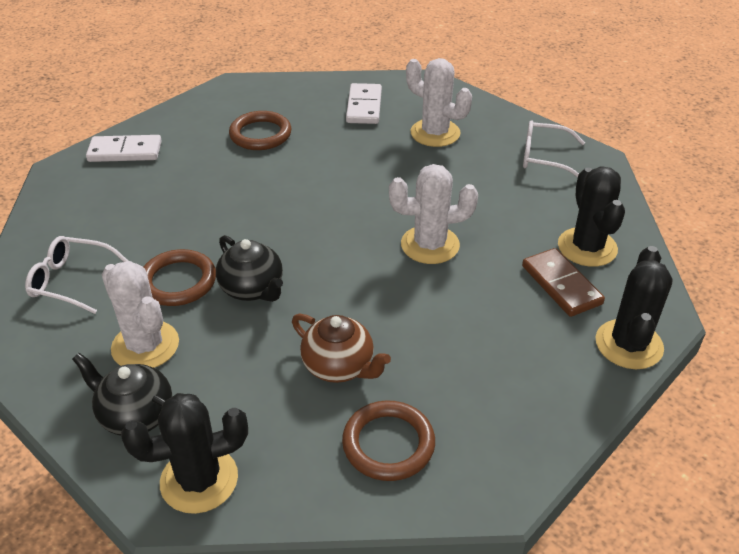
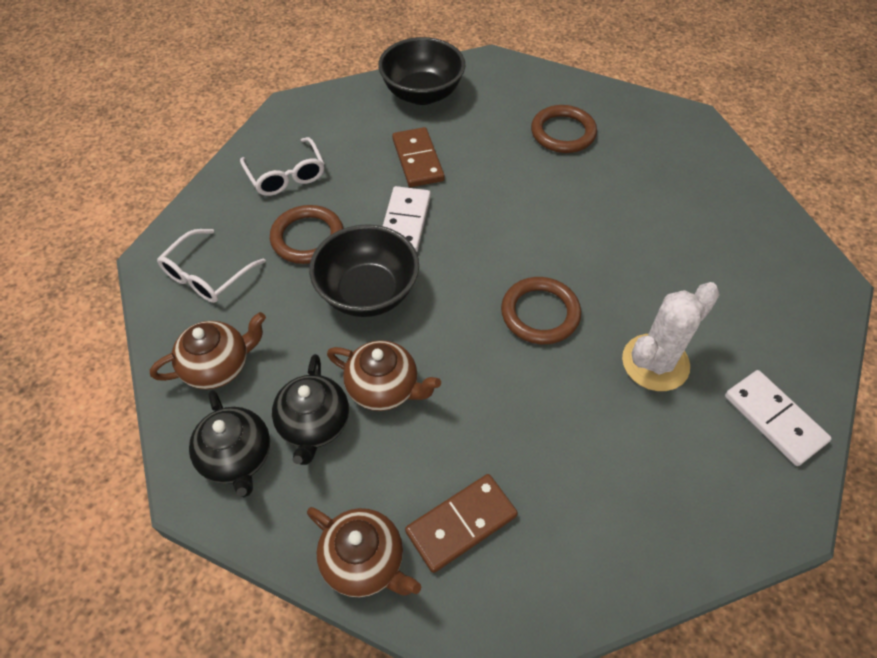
black bowl: none = 0 -> [309,224,419,317] [378,37,465,105] = 2
black cactus: [121,393,248,514] [558,166,625,267] [596,246,673,369] = 3 -> none = 0
brown domino: [522,248,605,317] = 1 -> [392,127,444,187] [405,474,518,573] = 2
brown teapot: [292,314,391,383] = 1 -> [150,312,266,389] [307,507,421,597] [327,340,441,411] = 3
white cactus: [102,261,179,368] [389,164,478,264] [406,58,472,147] = 3 -> [622,282,720,391] = 1

